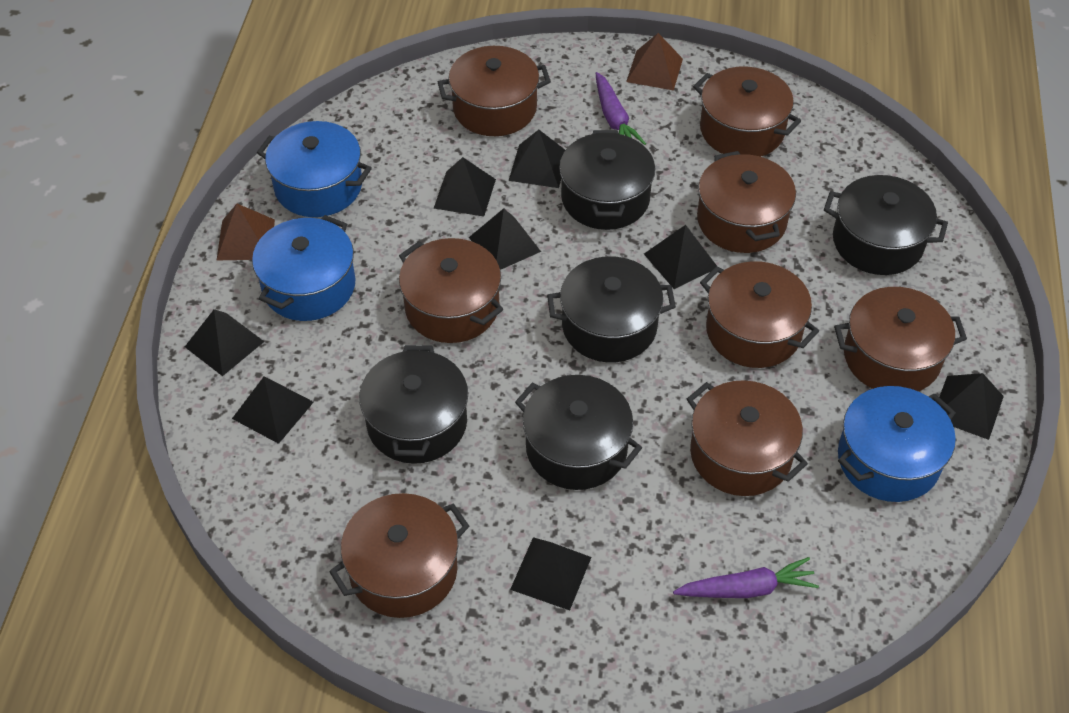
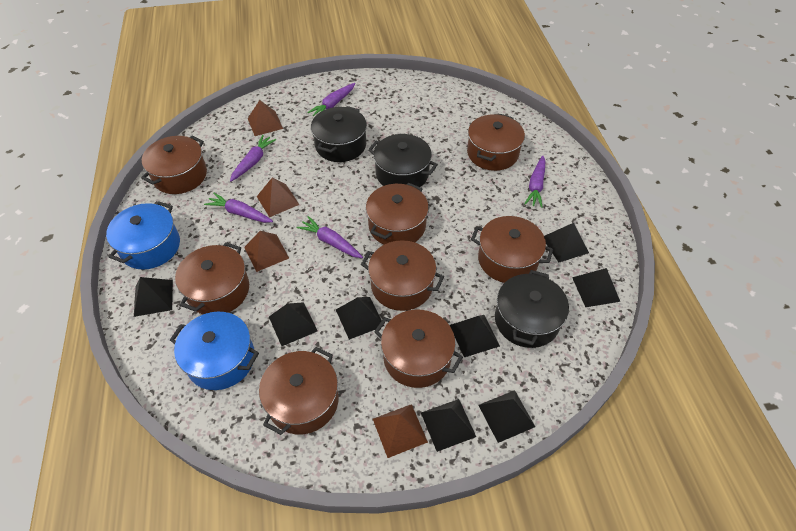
black pot: [359,345,468,464] [515,375,642,490] [547,256,676,362] [559,130,655,230] [824,175,948,275] = 5 -> [311,106,367,162] [368,134,438,187] [495,270,569,348] = 3
blue pot: [252,215,355,321] [257,121,372,217] [838,386,956,502] = 3 -> [106,201,180,270] [170,312,259,390] = 2
brown pyramid: [216,204,275,261] [626,33,683,91] = 2 -> [244,231,289,272] [248,100,283,136] [257,178,300,217] [373,404,428,458] = 4
purple carrot: [596,72,646,145] [673,557,819,598] = 2 -> [204,193,273,223] [230,135,276,182] [297,216,363,258] [307,83,355,116] [524,155,545,208] = 5

